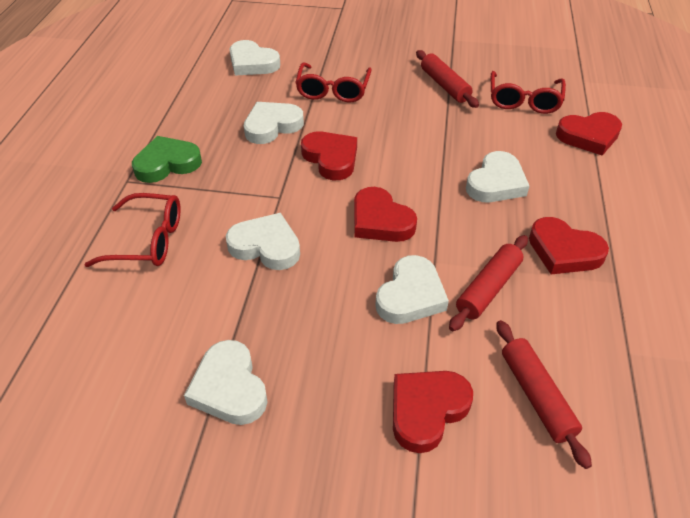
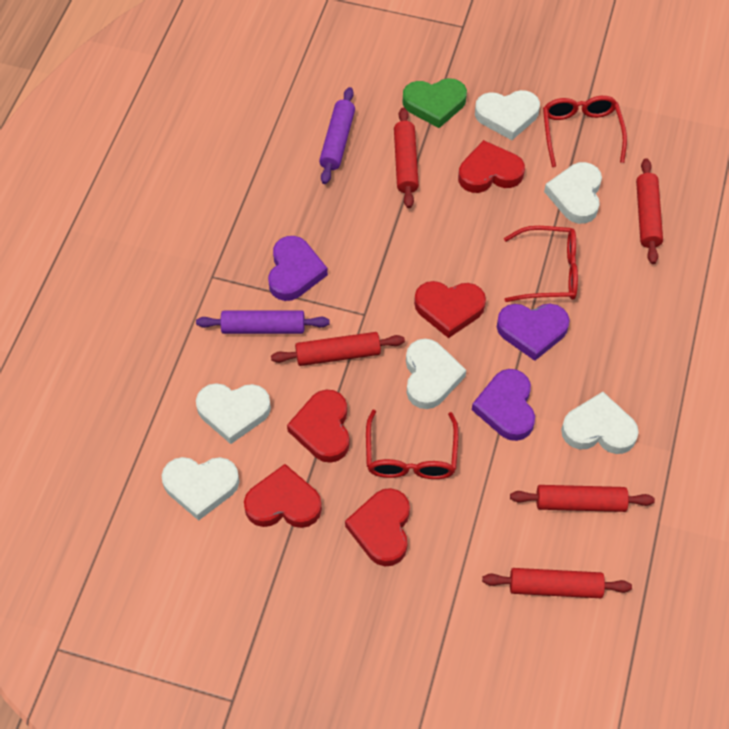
purple heart: none = 0 -> [268,236,328,301] [472,369,535,441] [497,304,570,361] = 3
purple rolling pin: none = 0 -> [196,310,329,334] [319,87,355,184] = 2
red rolling pin: [416,50,479,108] [449,235,528,331] [496,320,592,469] = 3 -> [271,332,405,366] [394,107,419,208] [482,568,632,598] [510,485,655,512] [636,158,663,264] = 5

